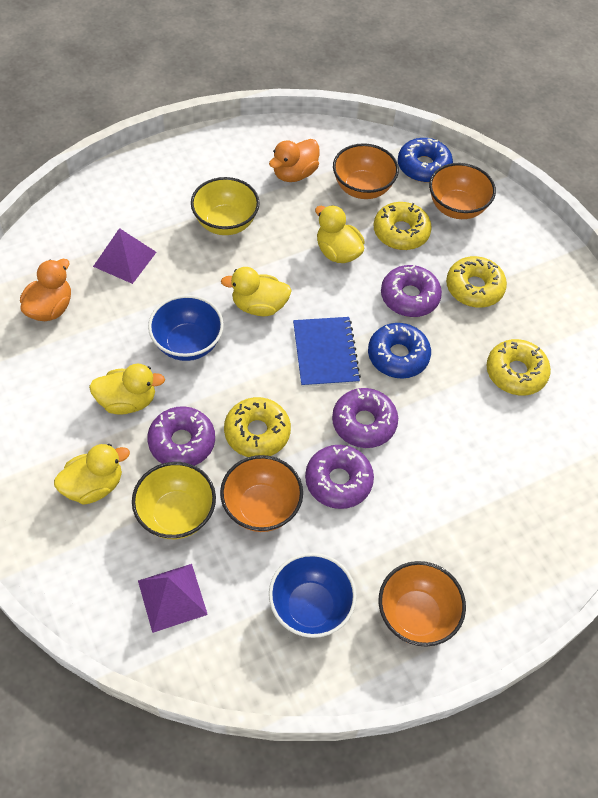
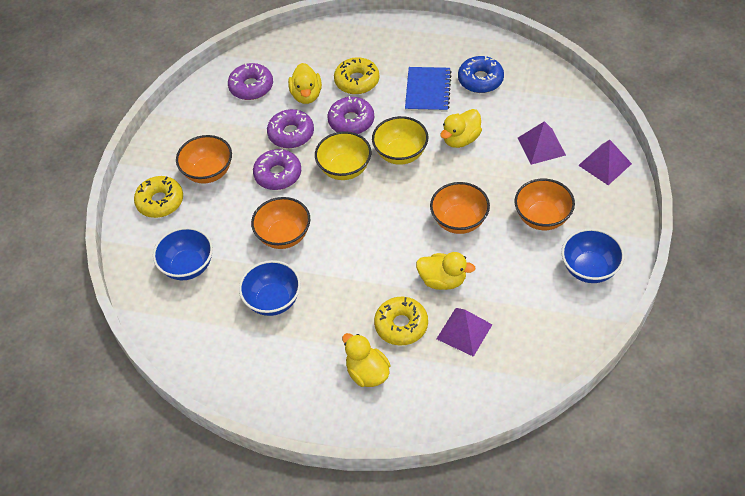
blue bowl: [148,295,224,361] [269,553,357,638] = 2 -> [153,227,213,280] [239,260,301,316] [561,228,625,283] = 3
blue donut: [368,323,431,379] [398,138,453,182] = 2 -> [458,56,504,93] = 1
orange duck: [20,259,71,321] [269,139,320,182] = 2 -> none = 0
purple pyramid: [93,228,156,284] [138,564,208,633] = 2 -> [437,308,492,357] [518,121,566,165] [578,140,632,185] = 3
yellow donut: [224,397,291,457] [374,202,432,250] [446,256,507,308] [486,339,551,396] = 4 -> [134,176,183,218] [334,57,379,94] [374,297,428,345] = 3

